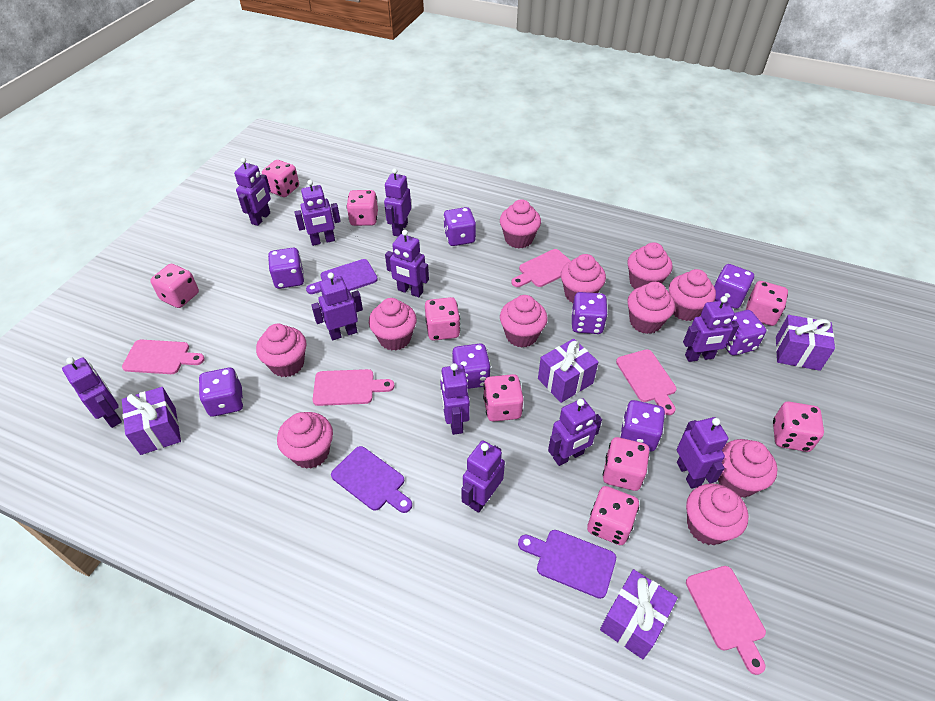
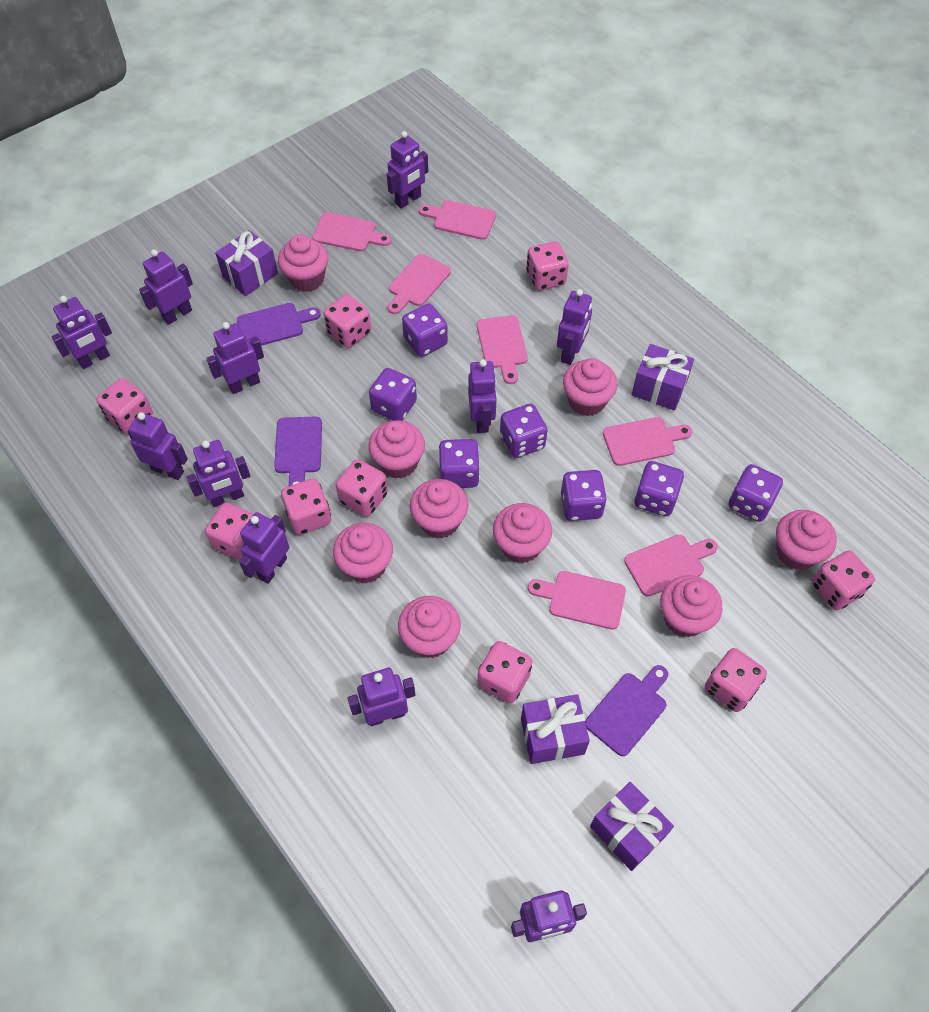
pink cupcake: [256,324,307,377] [277,412,333,469] [369,298,417,350] [500,199,541,248] [500,295,547,347] [561,254,606,303] [627,242,673,289] [627,282,675,334] [669,269,716,321] [686,483,749,545] [718,439,778,498] = 11 -> [278,234,328,292] [333,523,393,583] [368,420,425,478] [398,596,461,658] [410,479,468,539] [493,503,552,563] [563,358,618,416] [660,575,722,638] [776,510,837,570] = 9
pink cutting board: [122,340,205,374] [312,369,395,406] [511,249,571,287] [616,349,677,415] [686,566,766,675] = 5 -> [312,212,391,252] [388,254,451,314] [419,200,496,240] [477,315,528,384] [528,571,626,630] [603,417,692,466] [624,534,718,597] = 7
purple dice: [199,368,243,417] [268,248,304,289] [443,207,476,246] [452,344,491,389] [571,292,608,334] [620,400,665,451] [714,264,754,309] [725,310,766,356] = 8 -> [369,368,417,421] [402,303,448,357] [439,439,480,488] [500,404,548,458] [561,470,607,521] [634,461,684,516] [728,464,783,522] = 7

